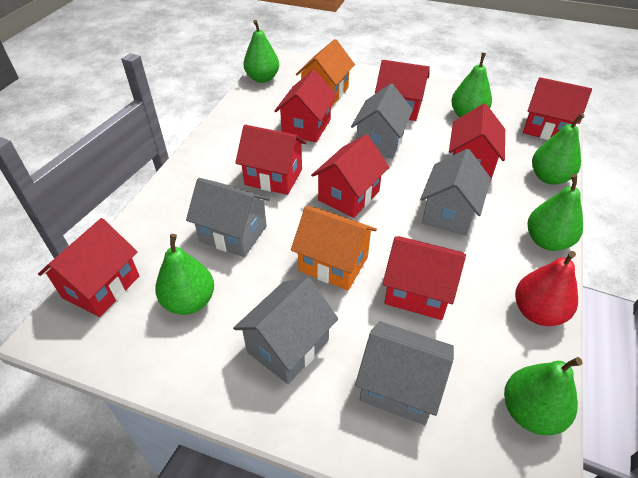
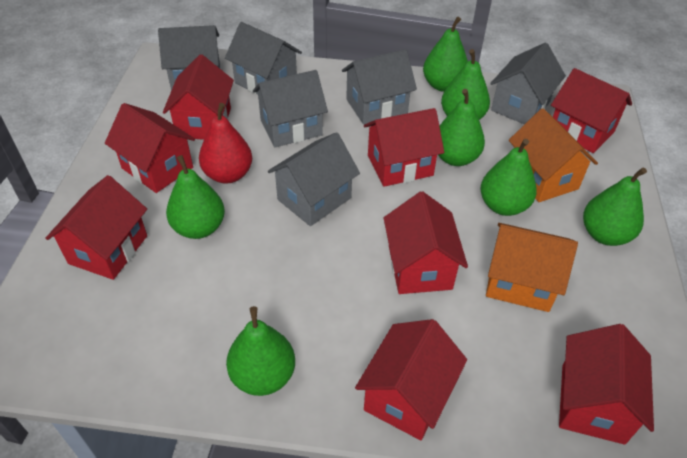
green pear: [155,234,214,315] [243,20,279,83] [451,53,492,117] [504,357,583,435] [528,174,583,251] [532,113,585,185] = 6 -> [166,155,225,239] [226,306,295,396] [423,17,468,92] [438,89,485,166] [441,49,490,120] [480,139,537,216] [583,168,647,246] = 7
grey house: [186,178,270,257] [233,277,338,384] [351,84,413,159] [355,321,454,425] [420,149,491,236] = 5 -> [158,25,220,90] [225,22,302,94] [253,70,328,147] [268,132,360,226] [342,49,417,125] [490,43,566,124] = 6

